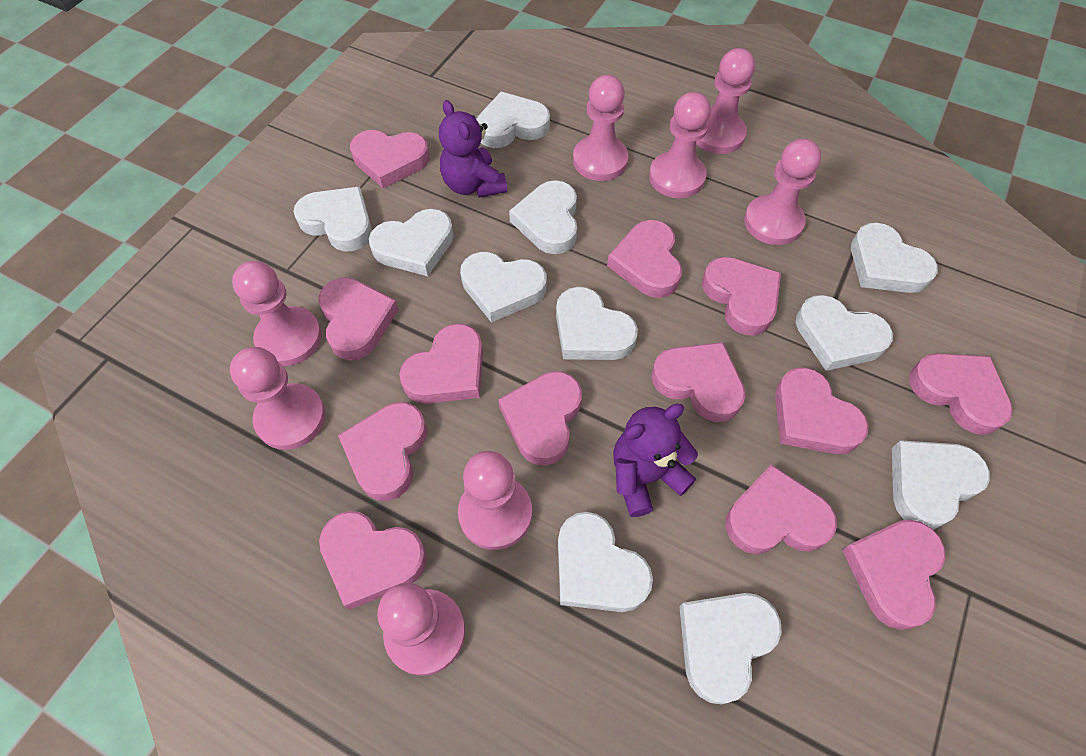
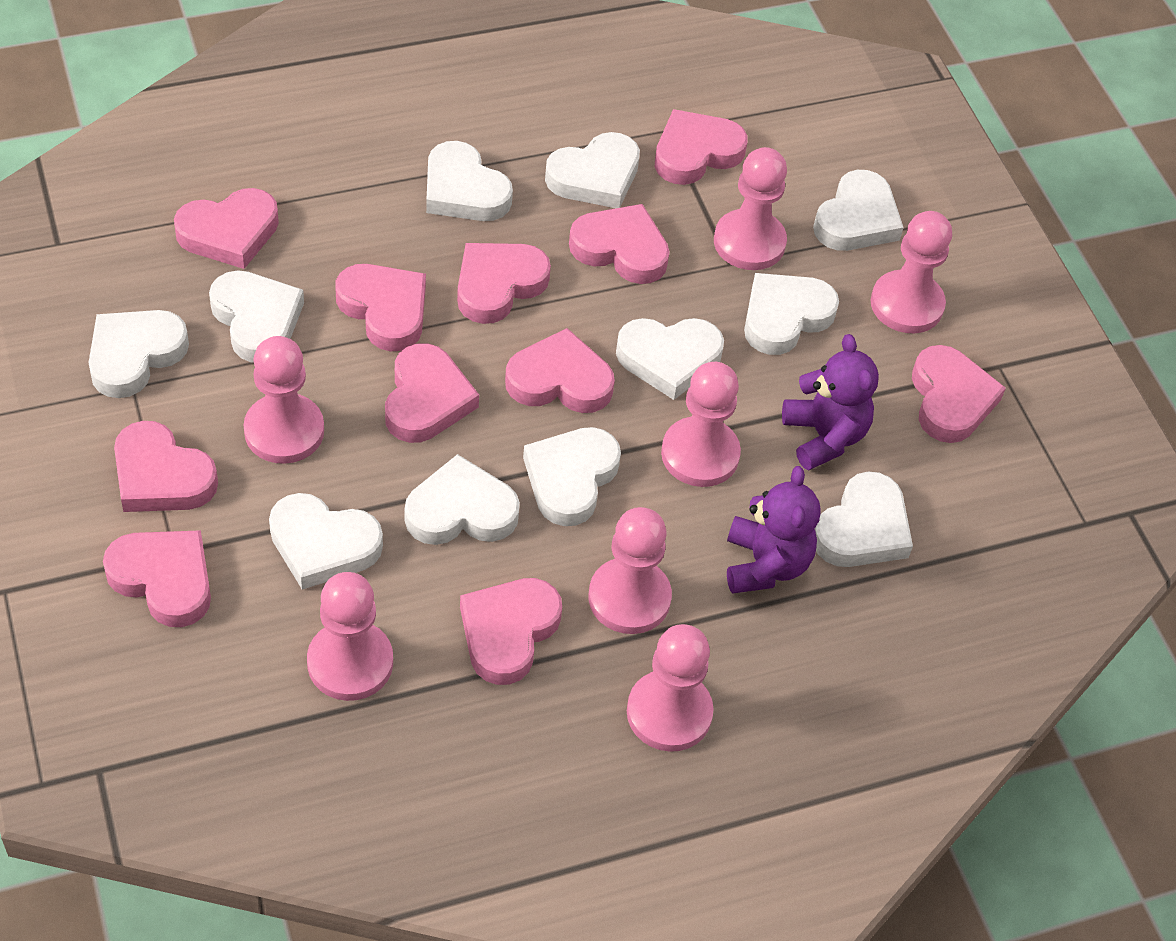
pink heart: [318,277,399,360] [319,511,427,610] [338,402,427,501] [350,130,430,188] [399,324,483,404] [498,371,582,466] [607,220,682,298] [652,342,746,422] [702,257,781,336] [726,464,837,554] [775,367,869,454] [842,519,946,630] [909,353,1013,435] = 13 -> [103,530,211,627] [114,421,218,512] [174,188,279,269] [335,264,426,351] [385,343,479,443] [457,243,551,324] [460,578,562,685] [505,328,615,413] [569,204,670,284] [655,109,747,185] [912,345,1006,443] = 11
pink pawn: [230,347,326,450] [232,261,322,366] [377,583,465,676] [458,451,532,550] [573,75,628,181] [649,92,711,198] [696,48,755,154] [744,139,821,245] = 8 -> [244,336,324,464] [307,572,393,701] [588,507,672,634] [627,624,714,752] [661,362,741,487] [714,147,787,270] [871,211,952,333] = 7

